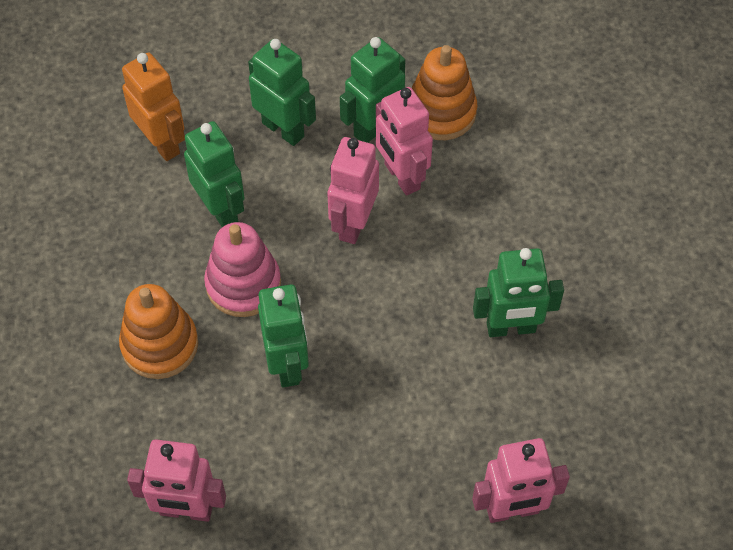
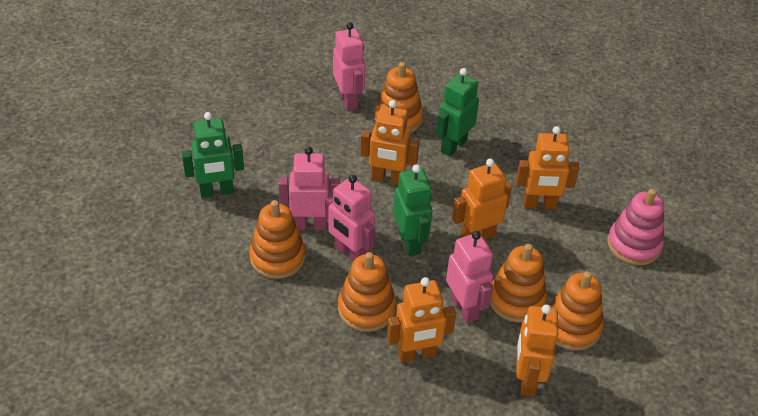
green robot: [184,121,244,227] [248,39,316,146] [258,284,309,388] [340,37,405,143] [473,248,564,337] = 5 -> [182,112,244,198] [393,164,432,256] [436,68,479,156] = 3
orange robot: [122,53,185,161] = 1 -> [360,100,419,185] [387,277,456,363] [452,159,512,239] [516,126,579,209] [517,305,558,397] = 5
orange stacking toy: [119,284,198,379] [412,45,477,140] = 2 -> [249,200,306,279] [338,252,396,332] [374,62,423,133] [490,244,547,322] [549,271,604,351] = 5

